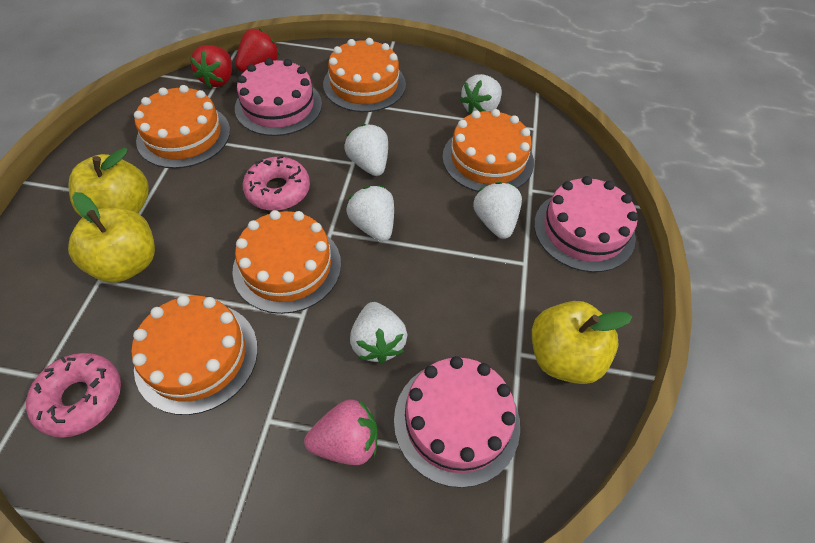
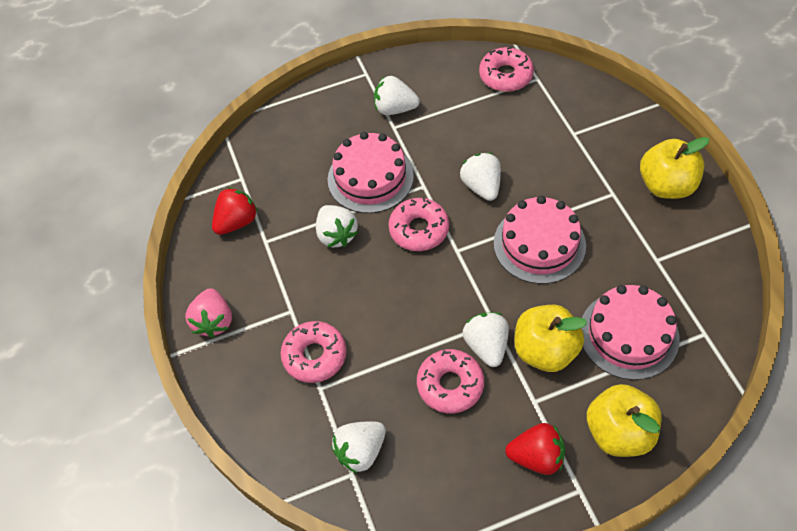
orange cake: [131,295,258,415] [134,85,230,169] [232,210,341,314] [323,38,406,112] [442,109,534,192] = 5 -> none = 0
pink donut: [26,353,121,438] [243,156,310,211] = 2 -> [281,321,347,383] [388,197,449,251] [417,349,484,413] [479,47,534,92] = 4

